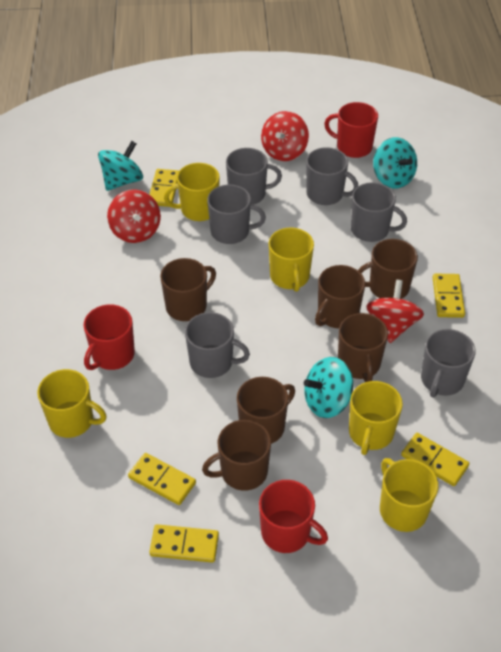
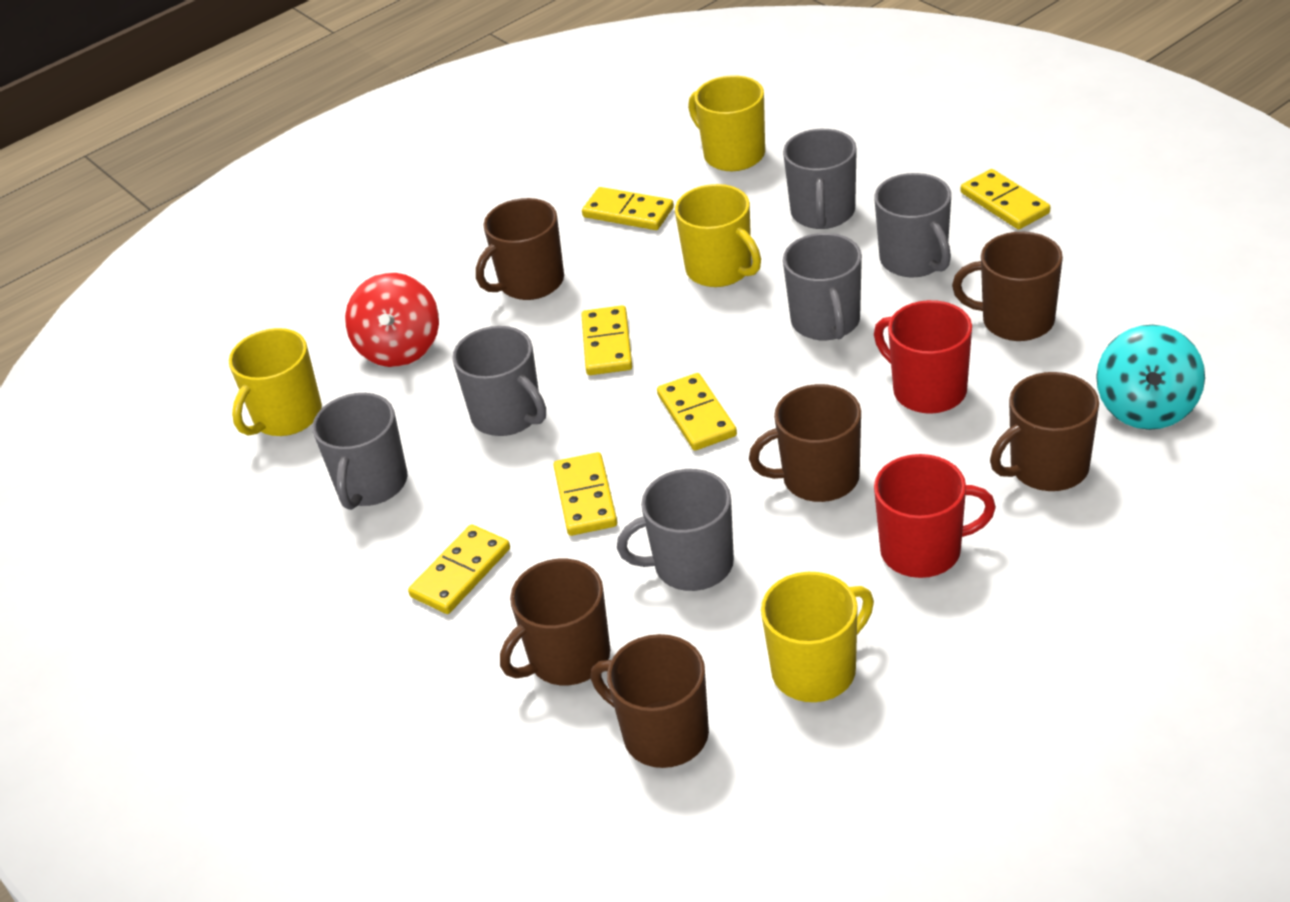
red mug: [83,305,135,370] [259,480,328,553] [324,102,378,158] = 3 -> [874,300,972,414] [874,454,996,578] = 2
red spinning top: [107,189,161,243] [261,111,309,161] [366,280,424,343] = 3 -> [345,273,439,367] = 1
turquoise spinning top: [98,141,143,191] [304,357,353,418] [373,137,417,189] = 3 -> [1096,325,1205,430] = 1
yellow domino: [128,453,196,505] [149,169,179,207] [149,524,219,563] [401,433,469,486] [433,274,465,318] = 5 -> [408,524,510,614] [553,452,617,536] [581,305,632,375] [582,187,674,230] [657,373,737,451] [961,169,1050,229] = 6
yellow mug: [37,369,106,438] [164,163,220,221] [269,228,314,292] [349,381,403,455] [380,458,438,532] = 5 -> [229,328,322,436] [675,184,761,287] [688,75,765,171] [761,572,874,702] = 4

